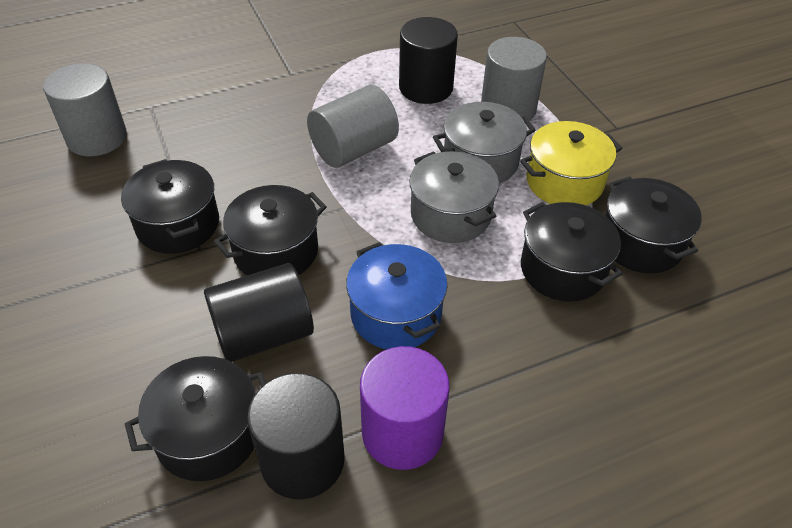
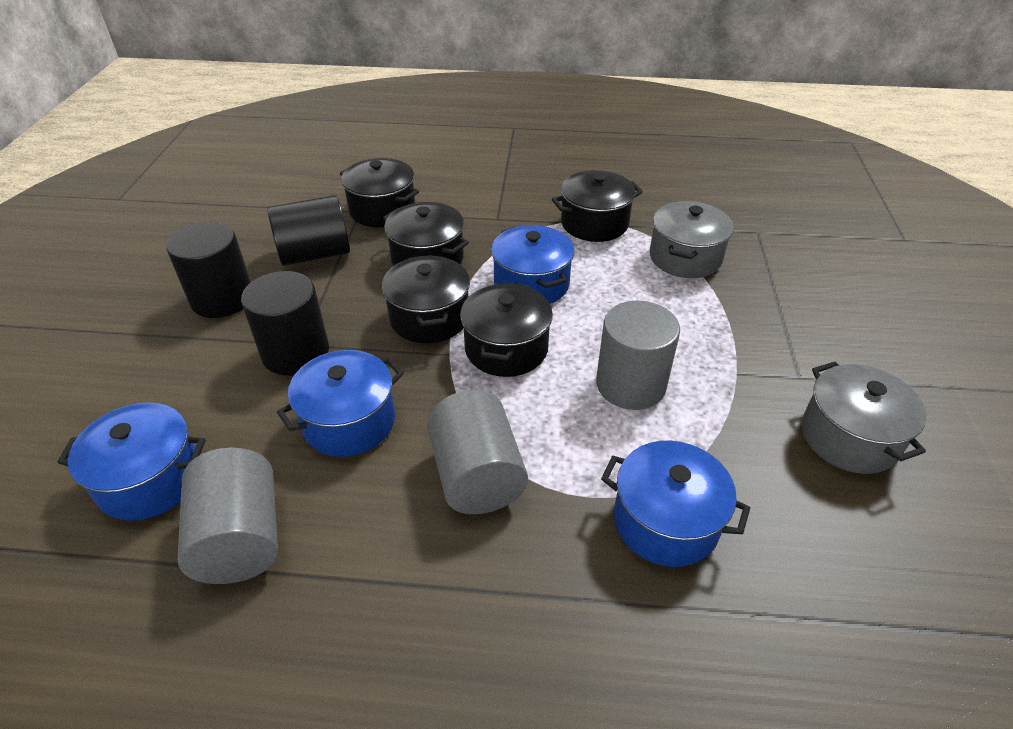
blue pot: [346,242,447,349] = 1 -> [57,402,206,521] [277,350,404,457] [491,225,574,304] [601,441,750,567] = 4
purple cylinder: [360,346,450,470] = 1 -> none = 0
yellow pot: [520,121,622,205] = 1 -> none = 0

